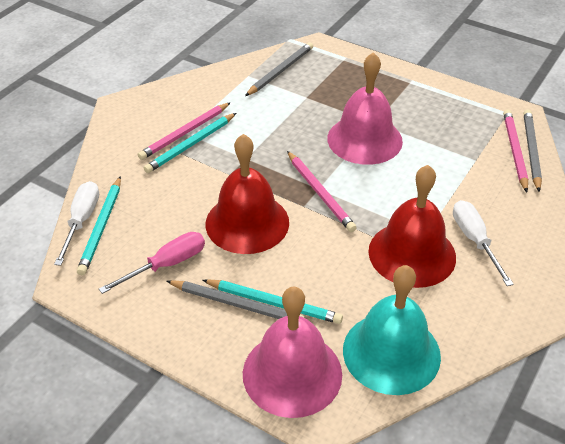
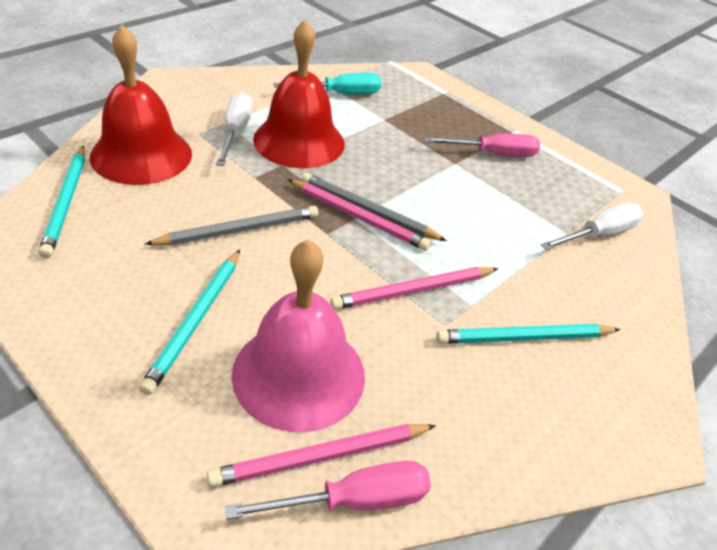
grey pencil: [167,280,305,319] [245,42,313,96] [524,109,542,191] = 3 -> [145,206,318,245] [301,173,447,241] = 2
pink bell: [243,286,342,418] [327,52,403,165] = 2 -> [232,239,365,432] = 1
pink screwdriver: [99,232,205,294] = 1 -> [225,461,431,519] [424,134,540,157] = 2
turquoise bell: [343,265,441,395] = 1 -> none = 0
turquoise screwdriver: none = 0 -> [274,73,381,94] = 1

